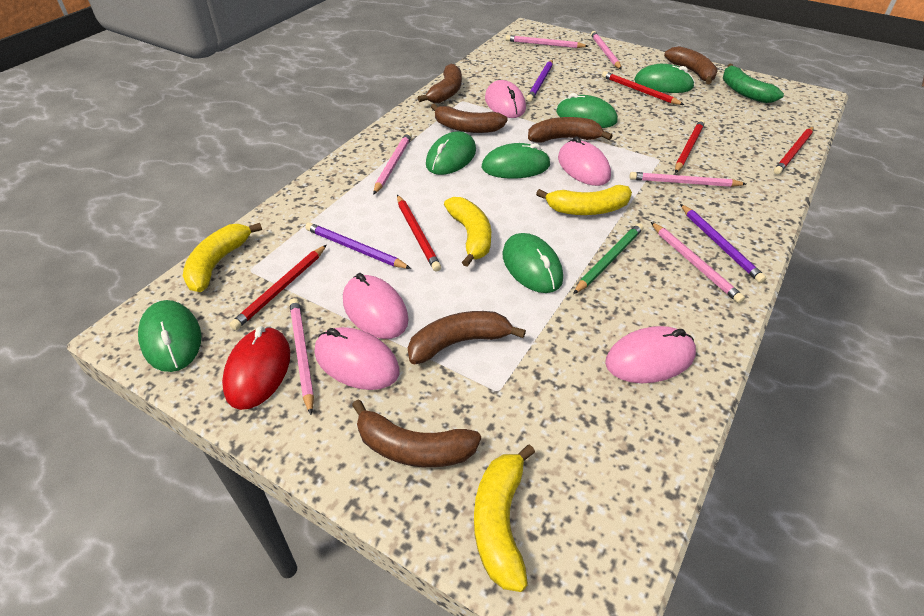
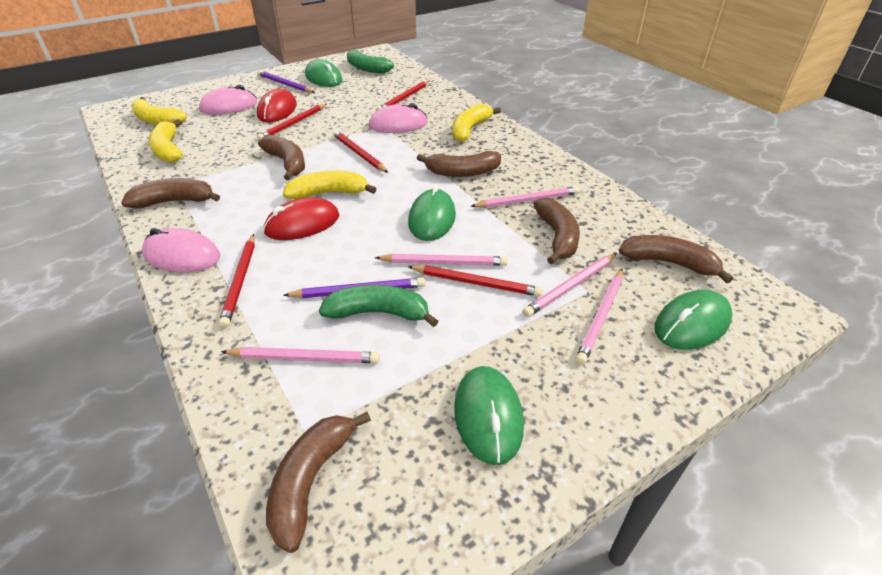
green banana: [723,64,784,103] = 1 -> [319,285,438,327] [347,49,394,73] = 2
green mouse: [138,300,201,372] [426,131,476,175] [482,143,551,179] [502,233,563,293] [556,93,618,128] [634,64,695,93] = 6 -> [305,59,342,87] [408,185,456,241] [454,366,524,465] [655,290,732,350] = 4
green pencil: [573,223,643,294] = 1 -> none = 0
pink mouse: [315,327,400,390] [343,273,409,339] [485,80,526,118] [558,136,611,186] [605,326,696,383] = 5 -> [142,228,220,273] [199,85,257,115] [369,103,427,133] = 3
pink pencil: [289,298,314,415] [373,132,412,195] [506,35,588,48] [591,31,622,70] [629,172,746,187] [651,222,745,303] = 6 -> [221,347,380,363] [375,254,508,266] [471,186,580,208] [523,253,617,317] [576,269,623,365] = 5
purple pencil: [305,222,411,269] [526,59,553,102] [680,204,766,283] = 3 -> [258,70,315,93] [283,277,426,298] = 2
red mouse: [222,326,290,410] = 1 -> [257,89,297,122] [263,197,339,240] = 2

